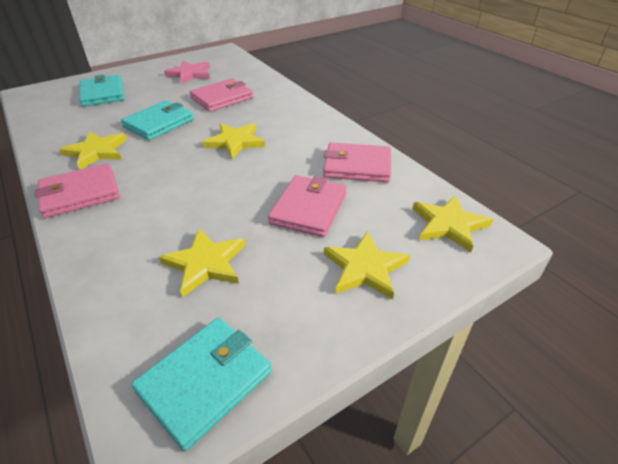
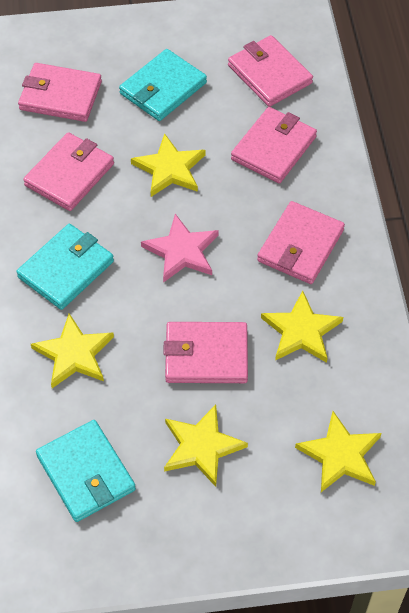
pink wallet: [35,163,120,218] [190,78,253,112] [268,175,347,237] [323,142,391,182] = 4 -> [18,63,102,122] [23,132,114,211] [163,322,248,383] [228,35,313,107] [231,107,317,183] [257,201,345,284] = 6

